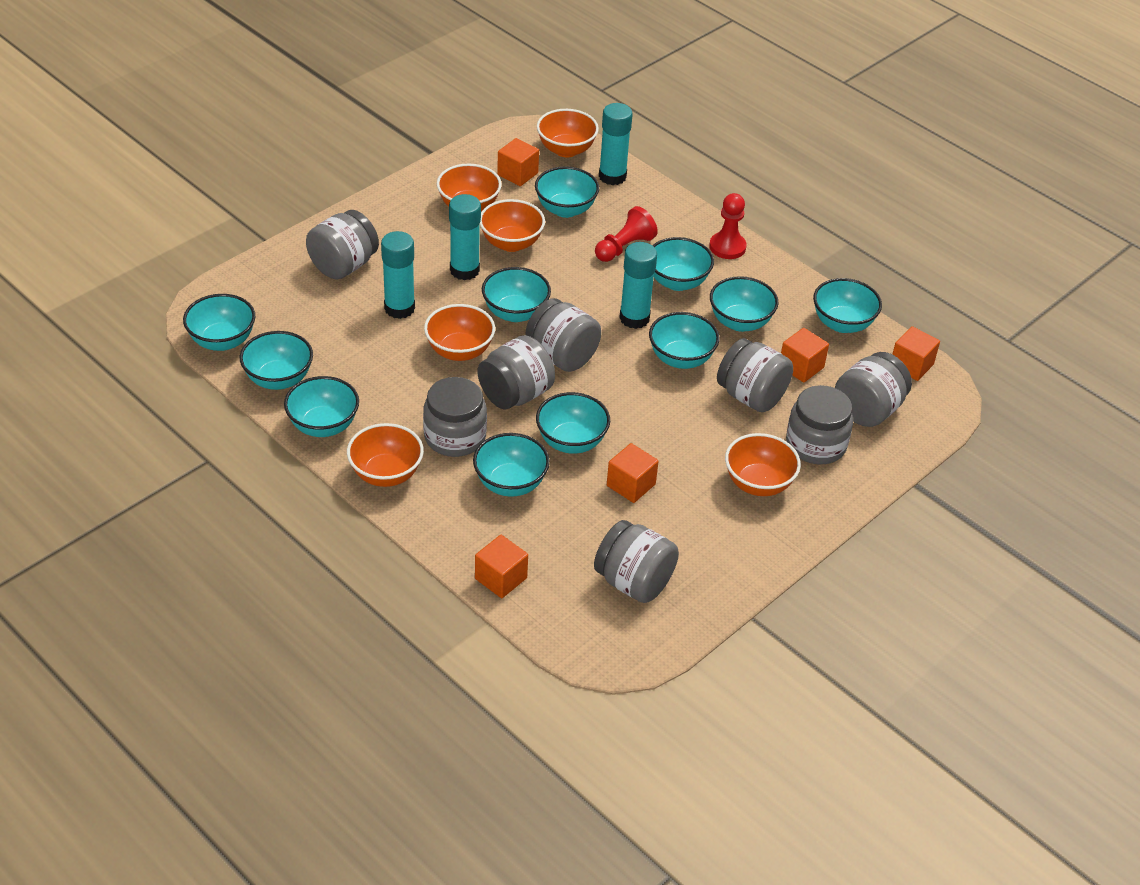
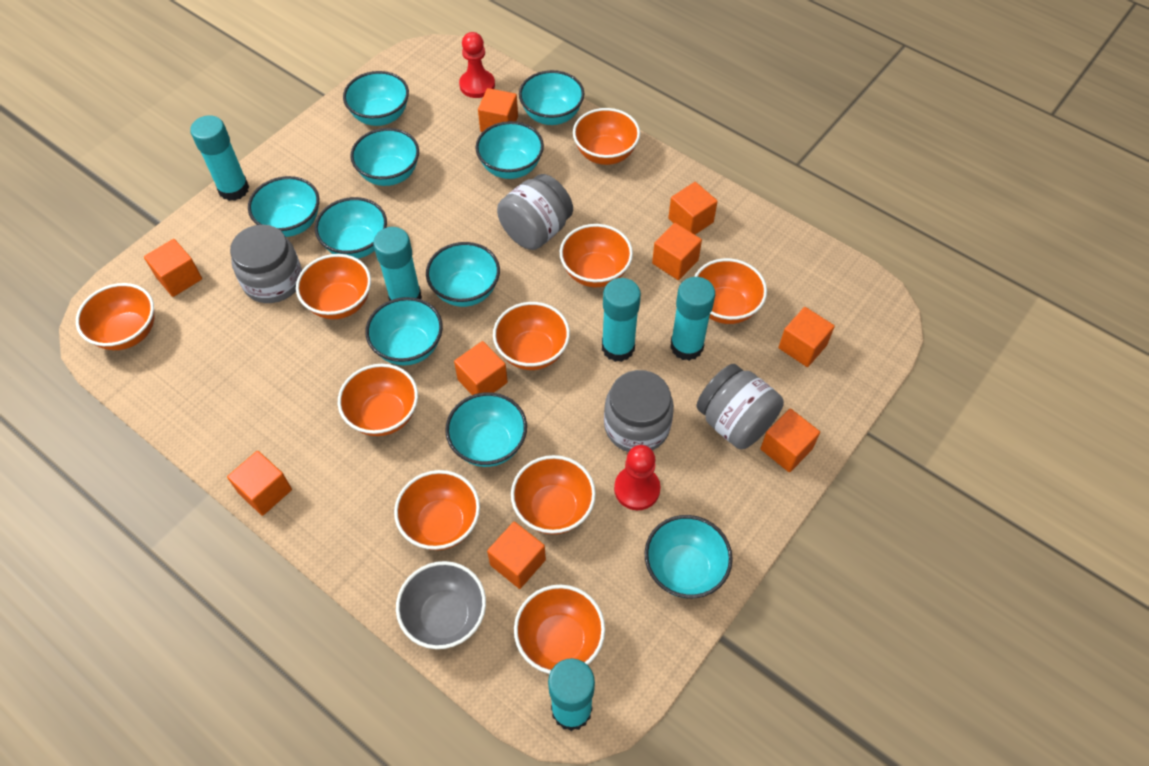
grey bowl: none = 0 -> [396,561,486,649] = 1
grey jar: [306,210,379,280] [423,377,487,457] [477,335,555,410] [526,298,601,372] [594,520,679,603] [717,338,793,412] [786,385,853,464] [835,352,912,427] = 8 -> [230,225,302,303] [497,174,573,250] [604,370,674,452] [696,364,784,449] = 4
orange bowl: [347,423,424,487] [424,304,495,361] [437,164,502,211] [480,199,545,252] [537,109,599,157] [725,433,801,496] = 6 -> [76,283,154,350] [296,254,371,319] [338,364,418,436] [394,470,480,550] [493,302,570,370] [511,455,596,535] [514,585,605,674] [560,224,633,287] [573,108,640,165] [694,258,767,324] = 10
orange cube: [475,535,528,598] [497,138,539,186] [607,443,659,503] [781,328,829,383] [892,326,940,381] = 5 -> [144,239,202,297] [227,451,292,516] [454,341,508,395] [478,88,518,132] [487,522,546,589] [652,223,702,280] [668,182,718,235] [760,409,820,472] [779,307,835,367] = 9
turquoise bowl: [183,294,255,351] [240,331,313,390] [284,376,359,437] [473,433,550,497] [482,267,551,322] [535,166,599,218] [536,392,610,454] [649,312,719,369] [652,237,714,291] [710,276,778,332] [813,278,882,333] = 11 -> [248,176,319,237] [315,197,387,259] [343,71,409,126] [350,128,419,186] [365,297,443,366] [426,242,500,307] [445,392,527,467] [475,121,544,179] [519,70,584,125] [645,515,733,598] = 10
turquoise glue stick: [381,231,415,319] [449,194,481,280] [599,103,633,185] [619,242,657,329] = 4 -> [190,115,249,201] [373,227,422,301] [548,658,595,731] [602,278,641,362] [670,277,715,361] = 5

